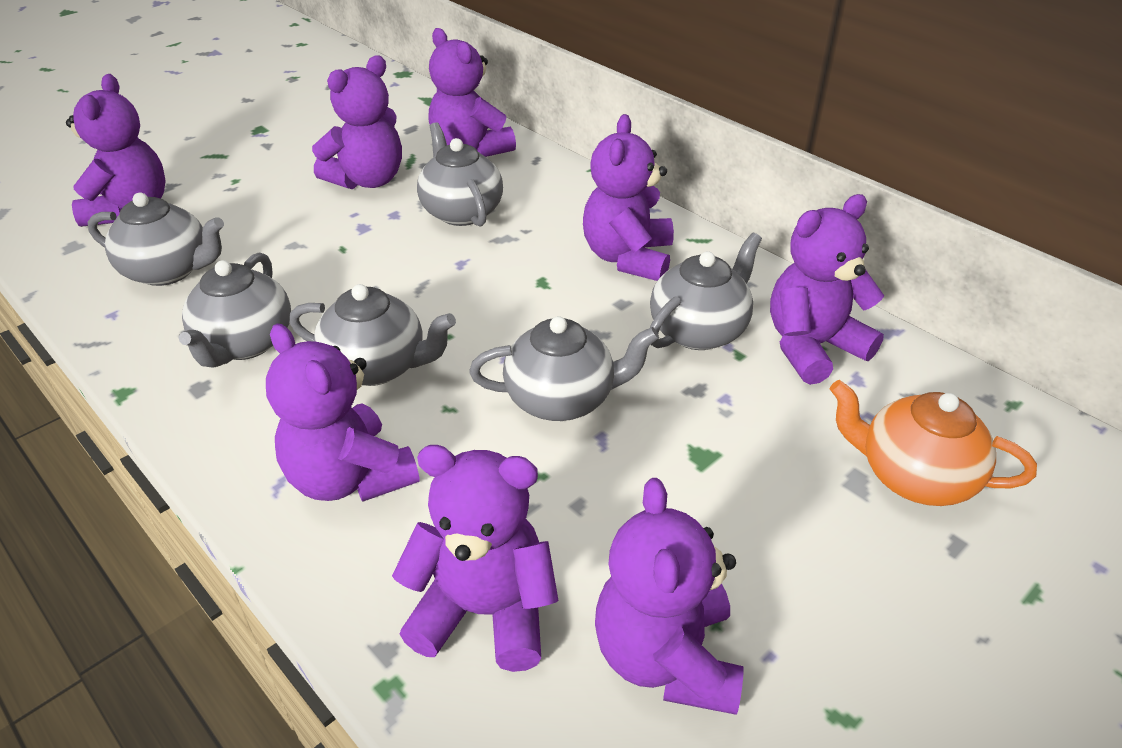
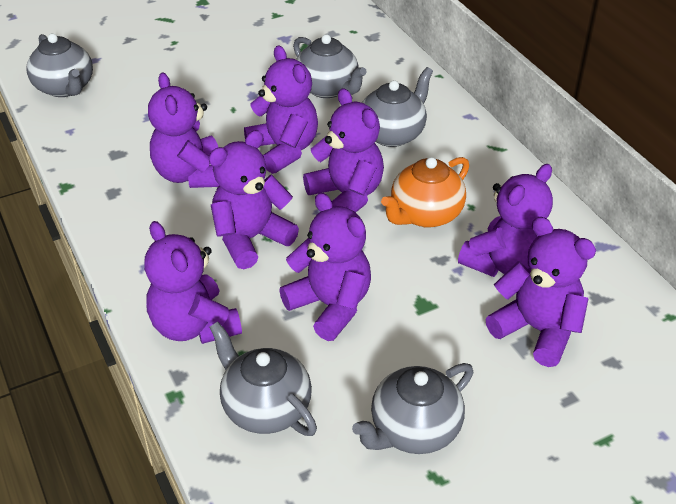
grey teapot: [88,193,224,286] [179,253,291,368] [289,284,456,386] [417,122,503,227] [469,316,659,421] [650,233,762,350] = 6 -> [27,33,93,97] [209,322,317,436] [293,34,367,98] [352,363,473,454] [362,67,433,147] = 5

